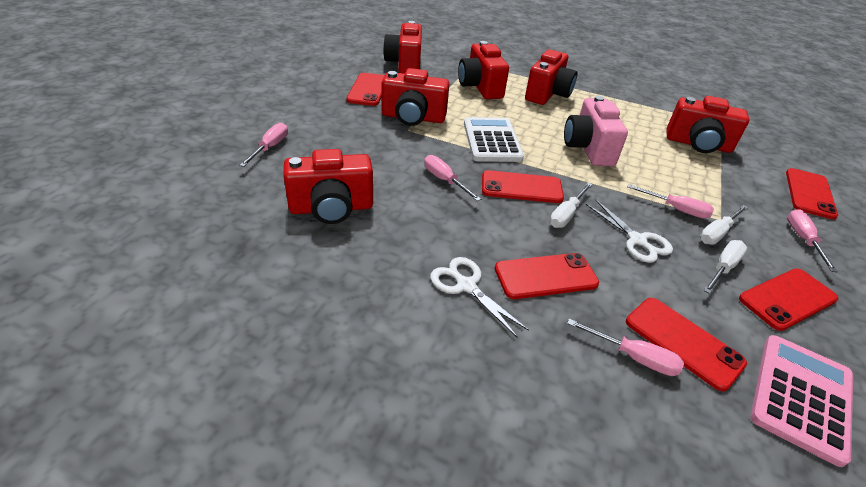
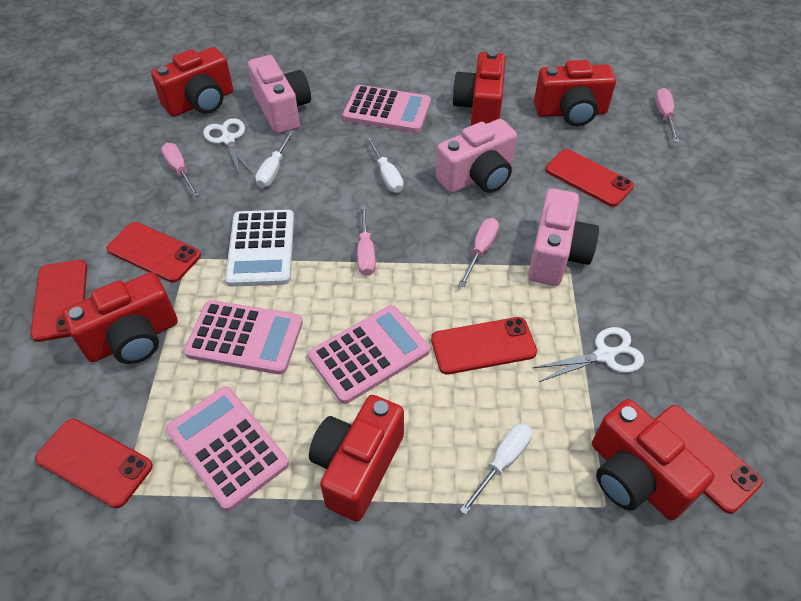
pink calculator: [751,335,853,467] = 1 -> [166,386,289,511] [184,300,303,375] [308,305,430,404] [343,85,431,133] = 4
pink camera: [564,96,628,166] = 1 -> [248,55,311,134] [436,119,517,193] [528,188,599,286] = 3
pink screwdriver: [239,123,288,167] [424,155,481,201] [567,319,684,376] [627,184,714,219] [787,209,838,272] = 5 -> [161,143,199,197] [357,204,376,276] [459,218,499,287] [655,88,679,142] = 4

